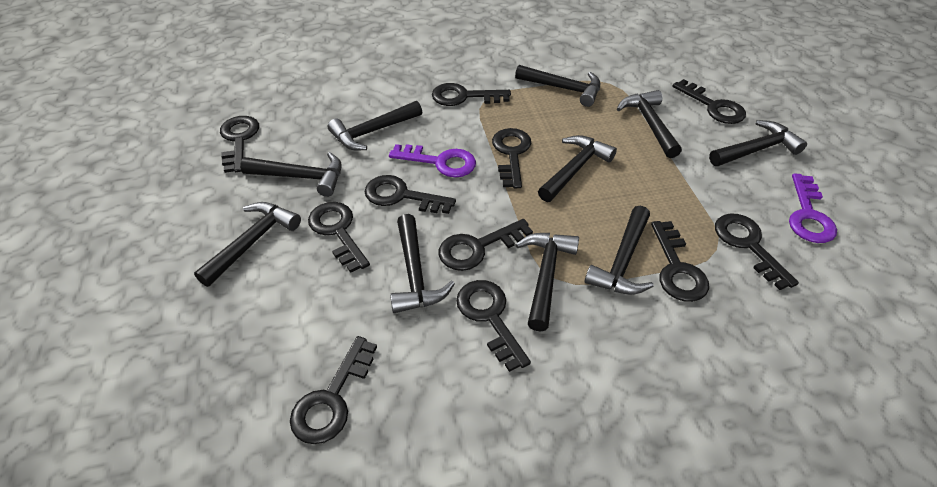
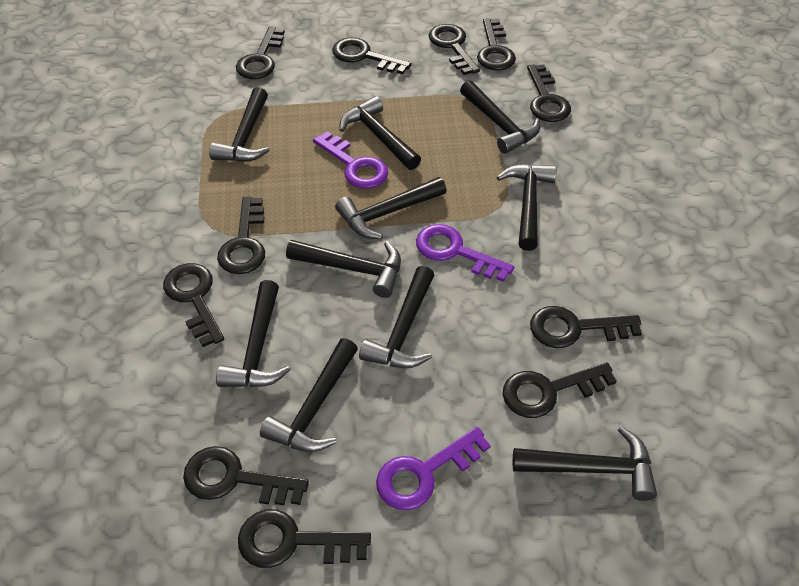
purple key: [389,144,476,177] [789,173,837,243] = 2 -> [313,131,388,189] [376,427,491,510] [416,224,514,282] = 3

